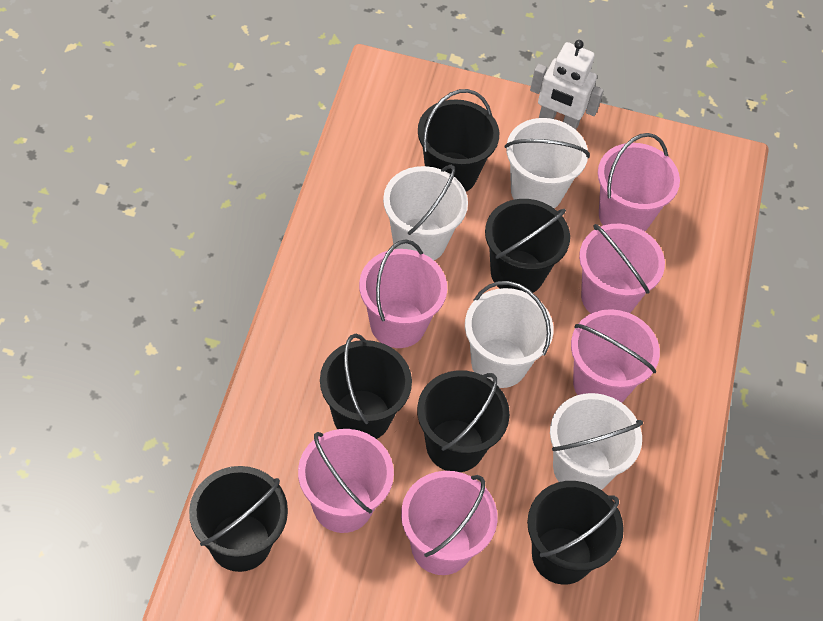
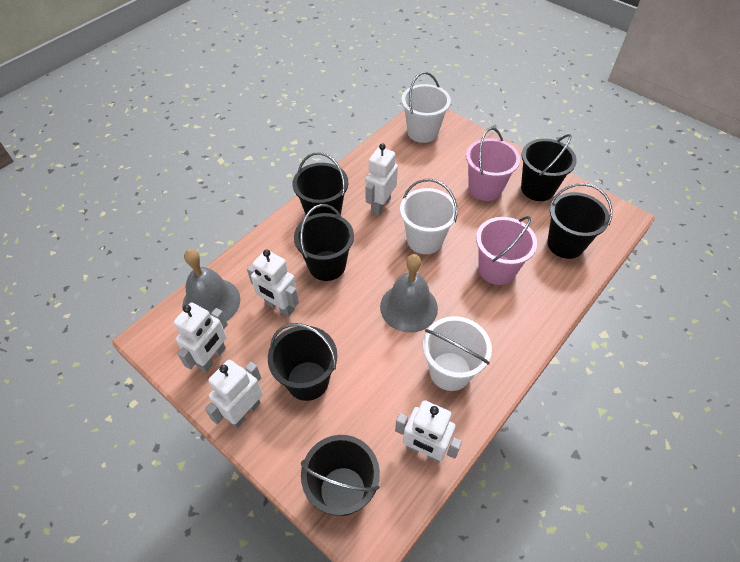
grey bell: none = 0 -> [182,249,240,321] [380,254,438,333] = 2
pink bucket: [298,429,394,533] [359,239,447,348] [401,471,498,575] [571,309,660,403] [579,224,665,314] [598,133,680,231] = 6 -> [466,127,520,201] [476,216,537,285] = 2
white bucket: [383,165,468,260] [465,281,554,388] [505,118,590,209] [550,393,643,490] = 4 -> [400,179,458,254] [401,72,451,143] [423,316,492,391] = 3
white robot: [530,40,604,130] = 1 -> [174,303,228,372] [205,360,263,428] [247,249,299,317] [365,143,398,216] [395,400,462,462] = 5

